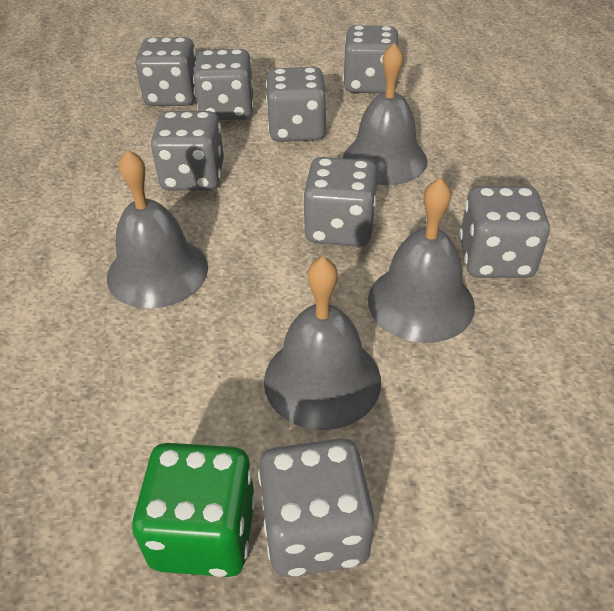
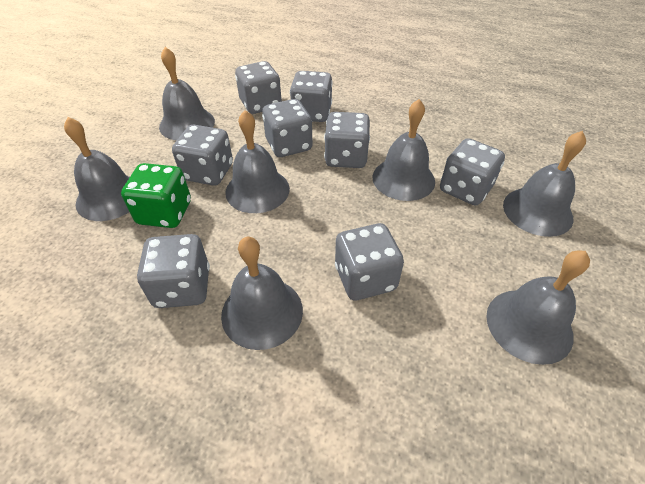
grey bell: [107,149,208,309] [264,256,381,430] [343,43,428,185] [368,178,475,343] = 4 -> [64,117,130,221] [159,47,215,141] [221,236,303,350] [225,110,290,213] [373,99,435,201] [486,250,590,365] [503,131,586,237] = 7

